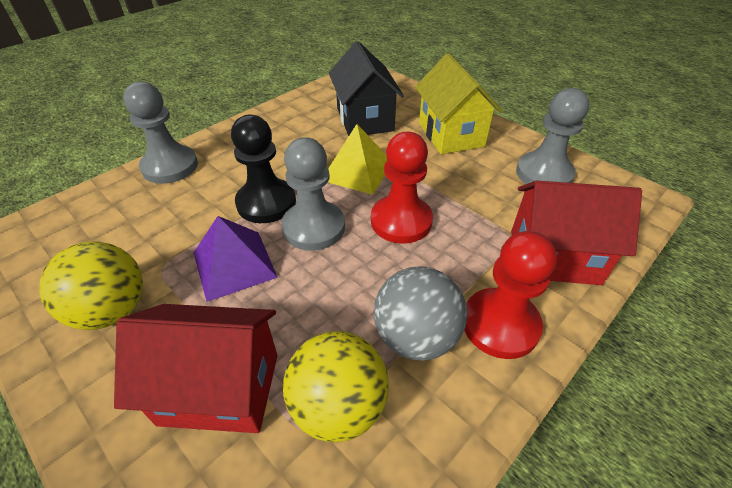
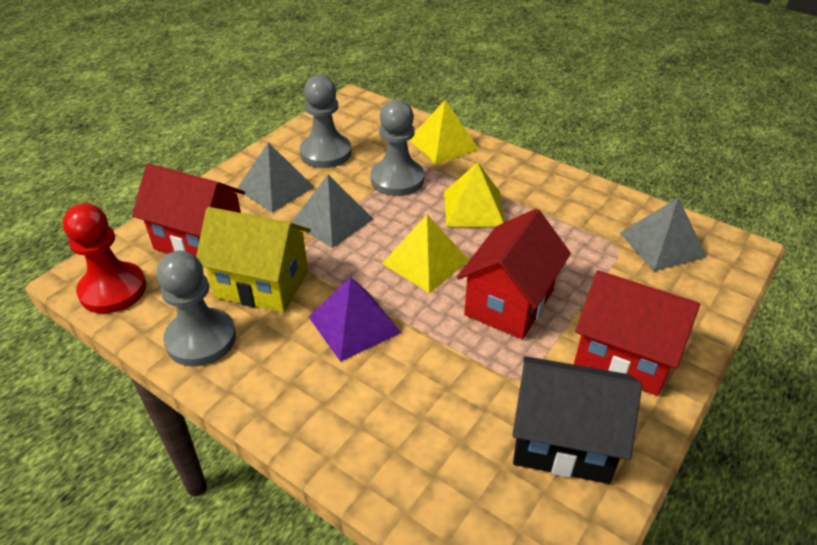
black pawn: [231,115,296,223] = 1 -> none = 0
grey ball: [374,266,467,361] = 1 -> none = 0
grey pyramid: none = 0 -> [237,143,314,213] [291,175,373,248] [620,197,707,271] = 3
red house: [114,304,277,433] [511,180,642,285] = 2 -> [132,164,245,256] [457,209,571,339] [574,270,700,396] = 3
red pawn: [371,132,433,244] [464,231,557,359] = 2 -> [63,203,146,313] = 1
yellow ball: [39,241,143,330] [283,331,389,442] = 2 -> none = 0
yellow pyramid: [328,124,387,195] = 1 -> [382,215,469,293] [410,100,479,164] [444,162,505,227] = 3

